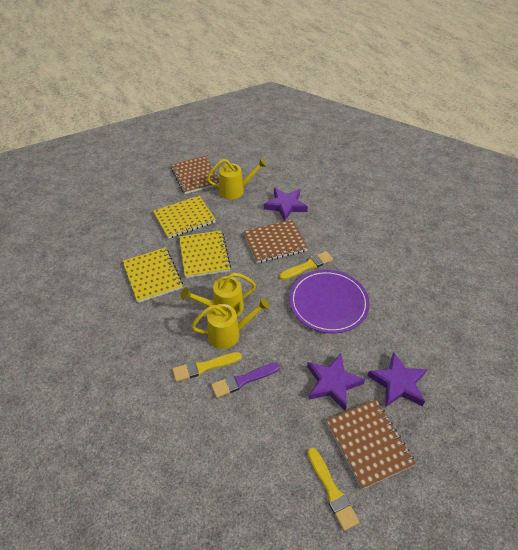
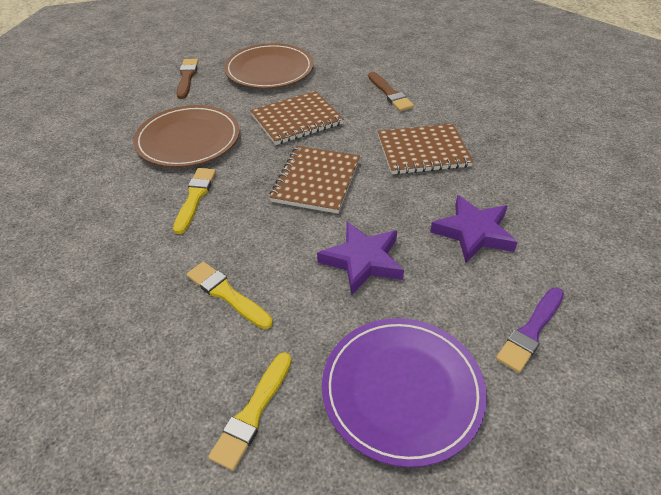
brown brush: none = 0 -> [177,59,199,99] [368,72,414,111] = 2
brown plate: none = 0 -> [133,105,240,167] [224,43,314,89] = 2
purple star: [264,188,308,221] [307,354,365,411] [367,352,427,407] = 3 -> [317,222,404,295] [430,195,518,263] = 2
yellow notebook: [123,248,183,303] [153,196,216,239] [179,230,231,278] = 3 -> none = 0
yellow watering can: [181,273,256,317] [191,298,270,349] [207,158,267,200] = 3 -> none = 0

